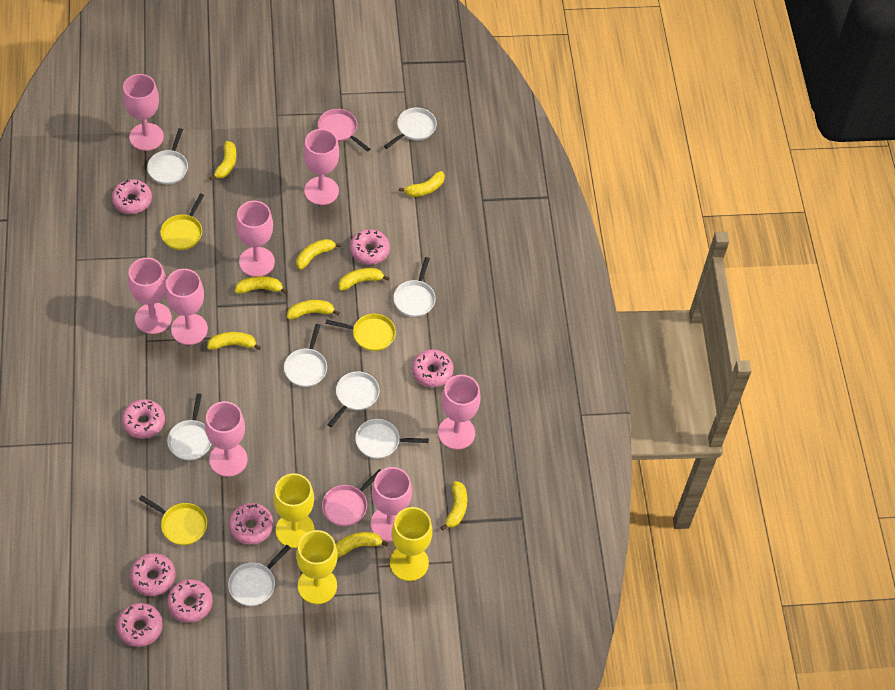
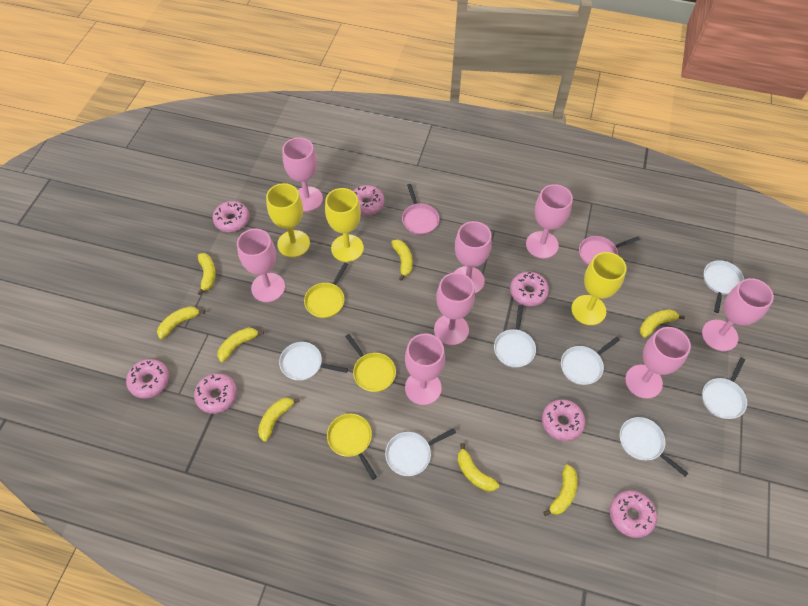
pink donut: [112,179,152,214] [116,603,163,647] [122,399,165,439] [130,553,175,596] [167,579,213,623] [229,503,273,544] [350,229,390,265] [412,349,453,387] = 8 -> [126,359,169,399] [194,373,237,414] [213,201,249,232] [353,185,385,216] [510,272,549,306] [542,399,585,441] [610,490,657,538] = 7
white pan: [147,128,188,184] [167,393,212,460] [228,545,290,606] [284,324,327,387] [328,371,380,427] [355,419,429,459] [384,108,437,149] [393,257,436,317] = 8 -> [279,342,348,381] [385,428,456,476] [494,305,536,368] [561,337,620,385] [620,417,689,477] [702,358,747,419] [704,260,744,313] = 7
yellow banana: [207,332,261,350] [209,141,236,180] [235,276,288,294] [287,300,340,319] [296,239,341,270] [336,532,388,557] [339,268,389,291] [399,171,445,197] [440,481,467,531] = 9 -> [157,306,205,339] [198,253,216,295] [217,328,264,362] [258,398,300,442] [391,240,413,281] [458,443,499,492] [543,465,578,516] [640,310,685,338] = 8

